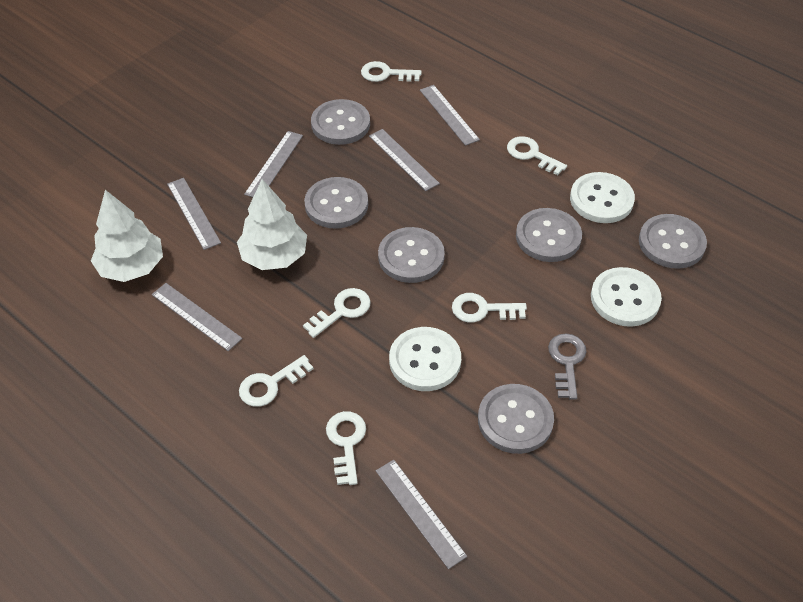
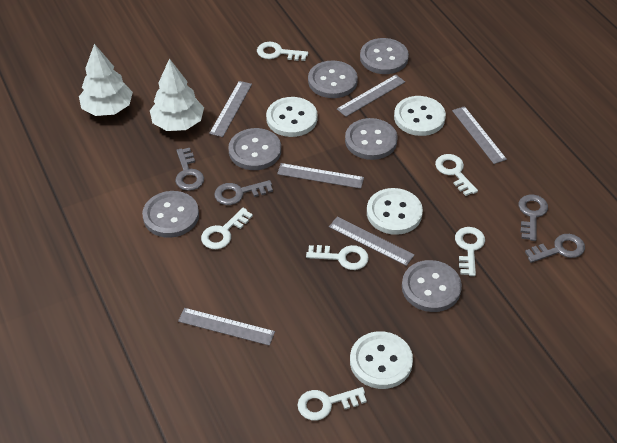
grey key: [548,333,586,400] = 1 -> [175,148,204,191] [214,180,273,205] [519,194,548,241] [525,234,585,263] = 4
white button: [389,327,461,391] [570,172,635,223] [591,267,662,327] = 3 -> [266,97,317,137] [350,331,413,389] [367,188,423,235] [394,96,446,136] = 4

